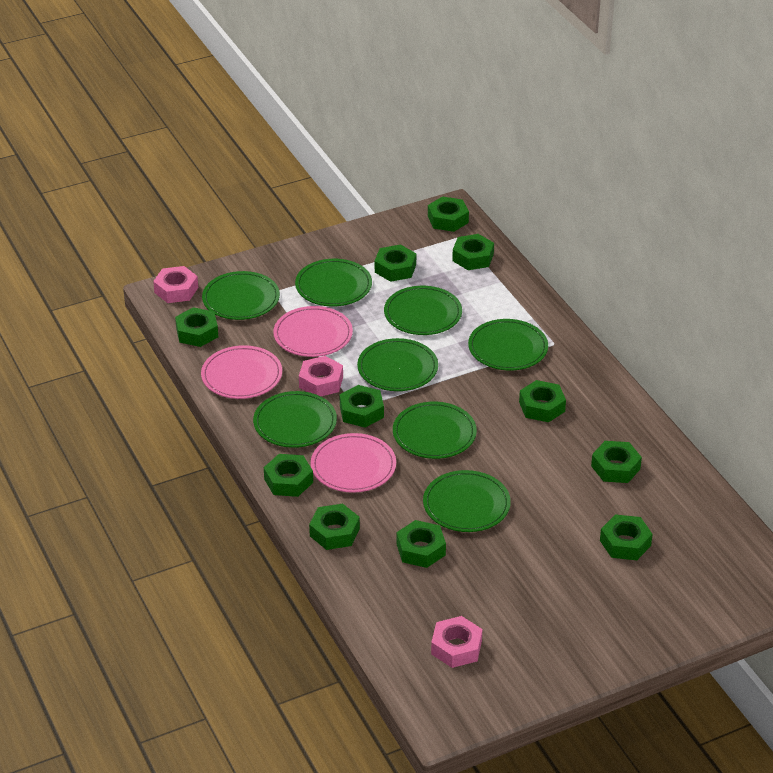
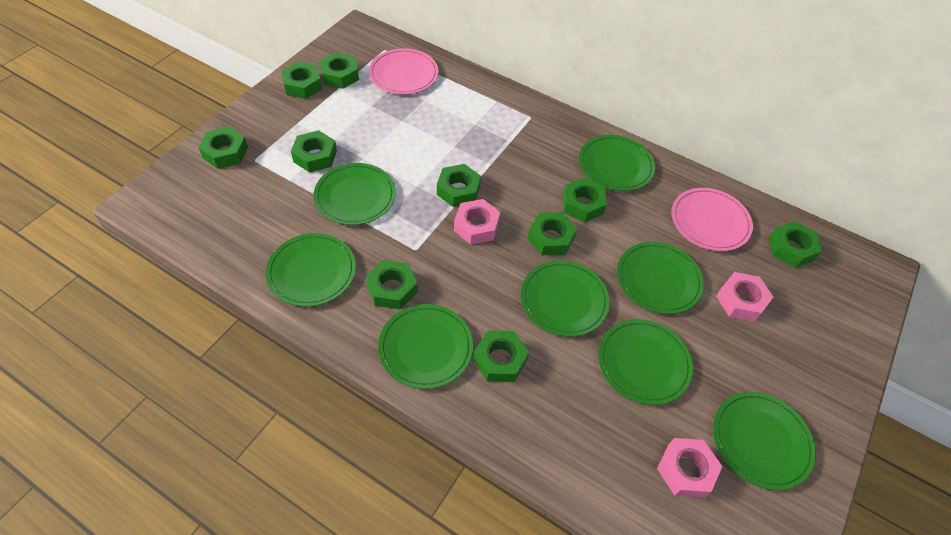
green nut: [175,307,218,347] [264,454,313,497] [309,504,360,550] [340,385,384,428] [375,244,416,282] [397,520,446,568] [428,196,469,232] [452,234,494,270] [519,380,566,422] [591,441,642,483] [600,514,653,560] = 11 -> [198,127,248,169] [281,62,322,99] [291,130,337,173] [320,52,359,89] [366,260,418,309] [437,164,481,207] [473,331,529,382] [528,212,577,255] [563,178,607,223] [769,221,822,268] = 10
pink plate: [201,345,282,399] [273,306,353,357] [311,433,396,493] = 3 -> [369,48,439,94] [671,188,753,251] = 2

